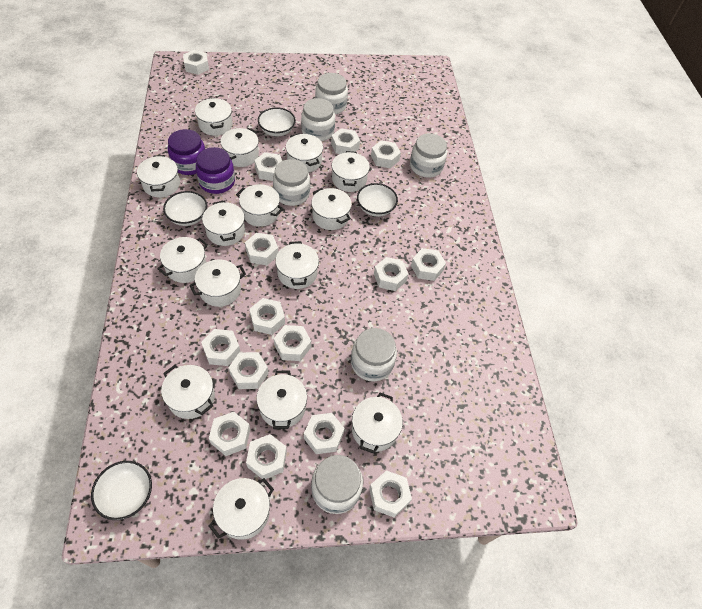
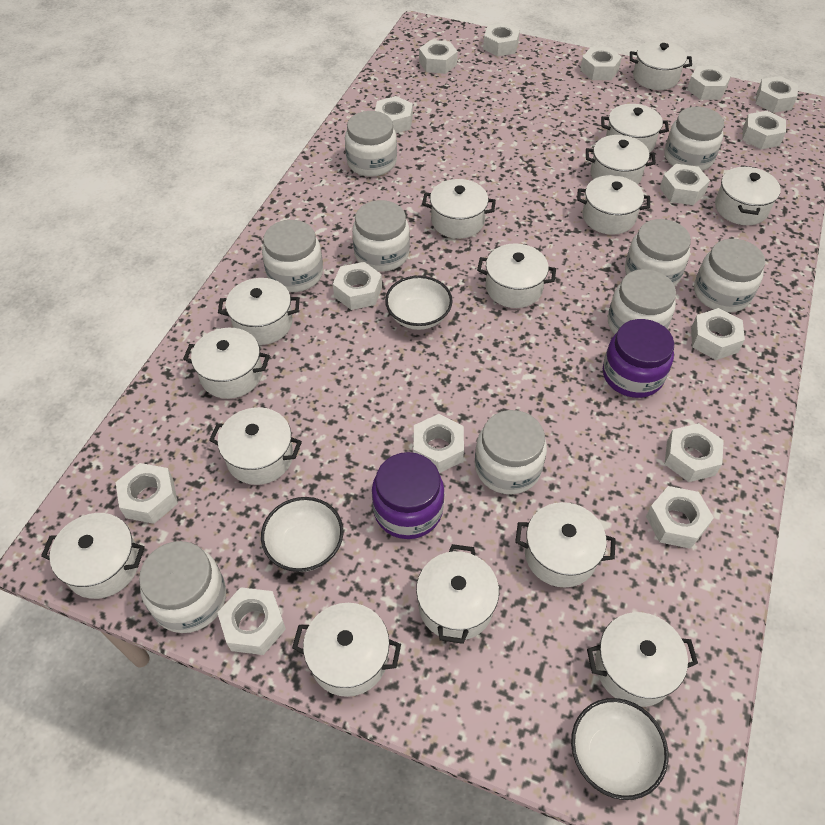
white bowl: [91,461,152,520] [163,191,207,226] [258,107,296,136] [357,183,398,217] = 4 -> [261,497,343,572] [385,276,453,330] [571,698,668,800] = 3
white jar: [273,159,310,206] [301,98,335,141] [311,455,363,514] [315,73,348,114] [351,328,397,382] [410,133,447,178] = 6 -> [139,541,226,633] [262,220,323,292] [345,111,397,177] [352,200,410,272] [475,410,547,494] [608,269,676,334] [625,219,691,286] [664,107,724,171] [694,239,765,313] = 9

